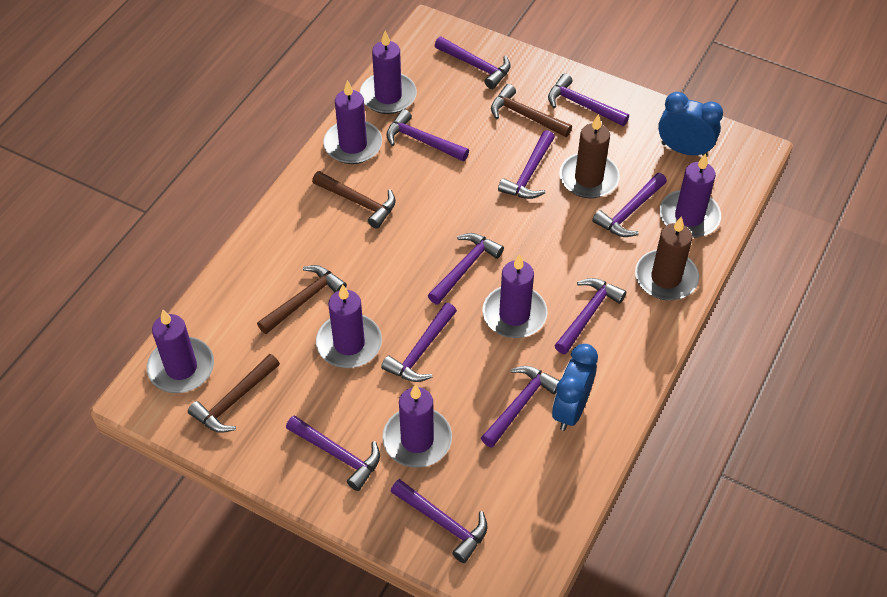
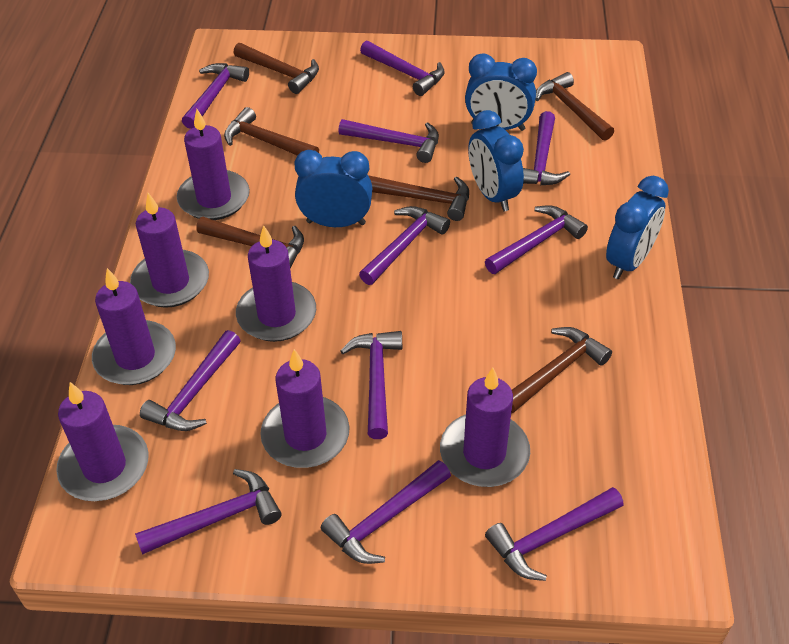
blue clock: [552,344,598,431] [658,92,723,157] = 2 -> [294,150,372,227] [465,53,537,131] [468,110,524,211] [606,176,669,279] = 4
brown candle: [559,114,620,198] [635,216,699,300] = 2 -> none = 0
brown hammer: [188,354,280,433] [257,265,347,334] [312,171,396,229] [491,84,572,137] = 4 -> [196,217,304,269] [224,107,319,156] [234,43,319,94] [368,175,469,221] [511,327,612,413] [535,72,614,141] = 6

